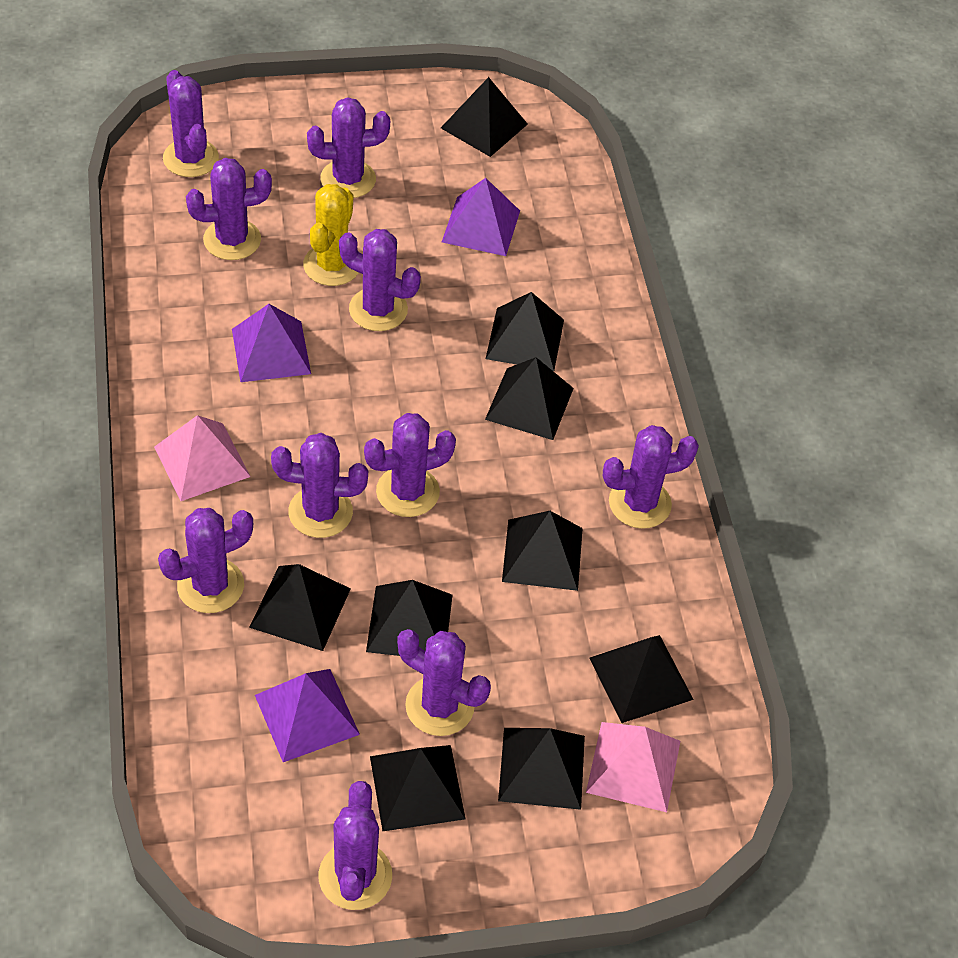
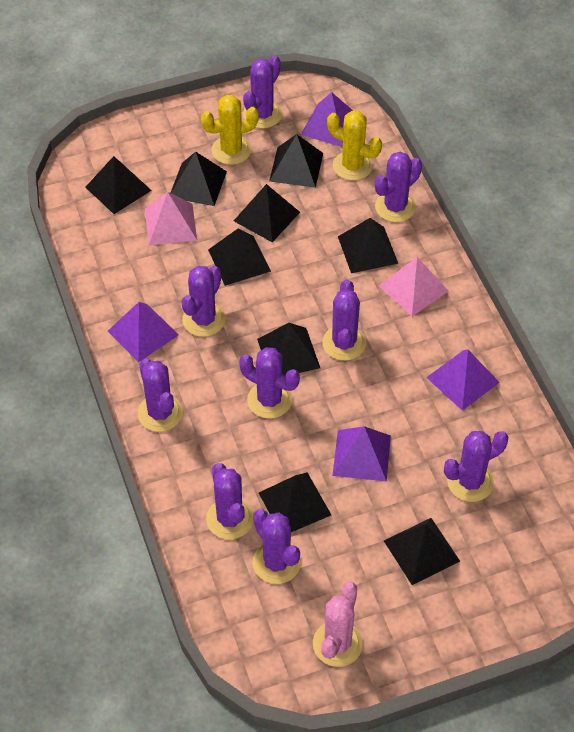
pink cactus: none = 0 -> [313,582,363,667] = 1
purple cactus: [158,508,253,613] [163,70,219,177] [186,158,272,260] [271,433,368,538] [307,97,390,198] [318,781,392,910] [339,229,421,331] [364,413,456,517] [397,629,491,736] [603,425,699,529] = 10 -> [138,358,183,432] [181,266,226,337] [206,463,253,540] [239,347,300,419] [243,55,282,129] [253,509,301,584] [322,280,366,361] [375,152,422,222] [444,431,508,502] = 9
purple pyramid: [232,304,311,382] [255,669,360,762] [442,178,520,256] = 3 -> [108,302,178,362] [301,92,352,147] [332,426,391,481] [426,350,500,411] = 4
yellow cactus: [303,184,359,286] = 1 -> [201,95,259,165] [327,110,382,181] = 2

